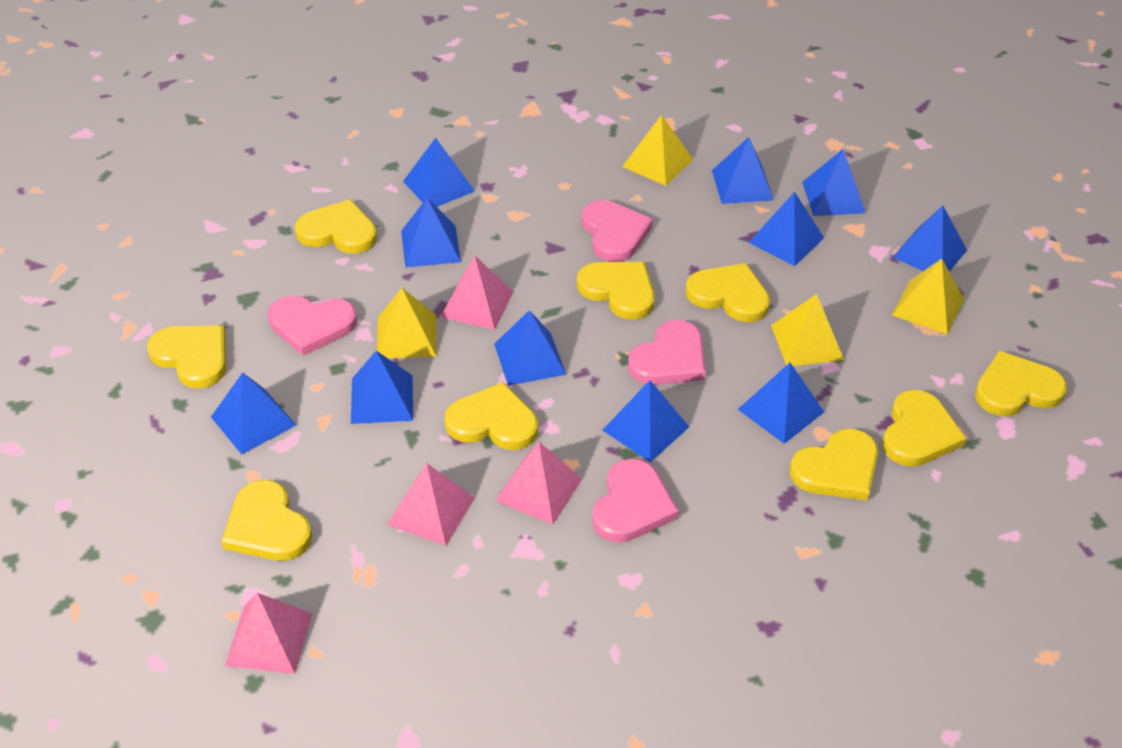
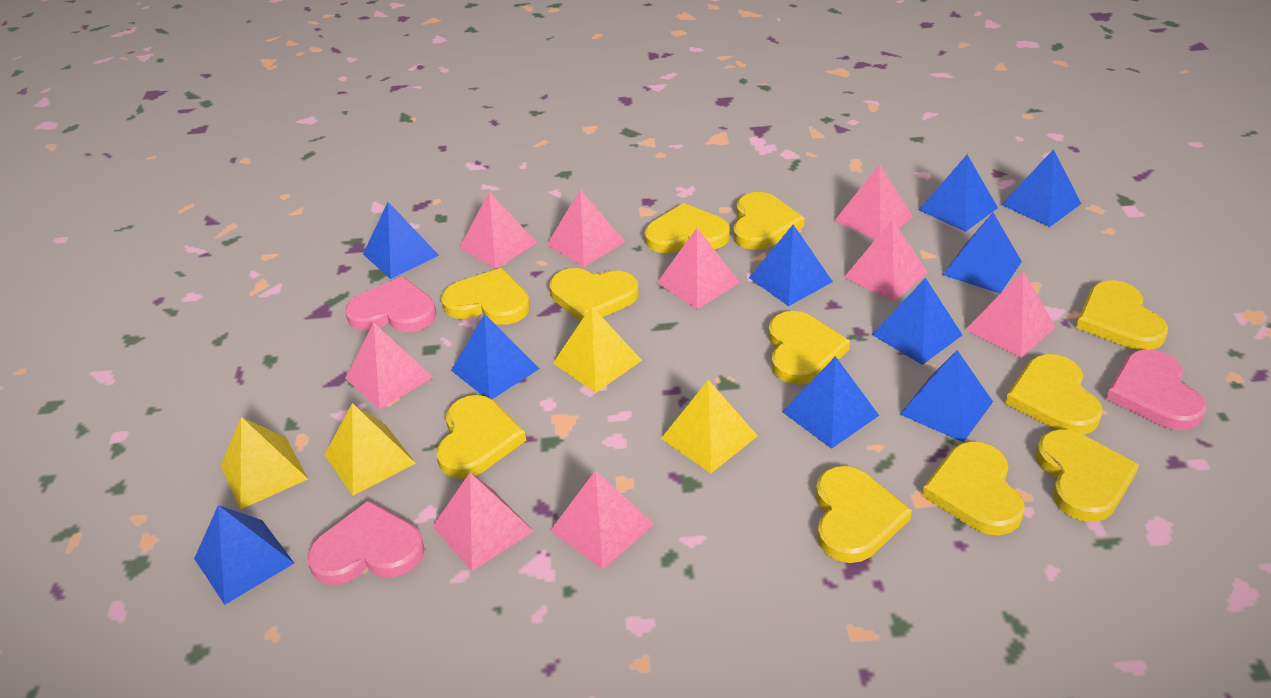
blue pyramid: [211,372,296,454] [351,351,413,424] [401,198,461,267] [403,138,475,207] [494,310,566,386] [603,380,689,462] [712,137,774,204] [738,363,824,444] [748,192,824,266] [802,149,866,216] [893,205,967,272] = 11 -> [194,505,294,605] [363,202,439,279] [451,314,539,399] [749,224,833,306] [783,356,879,449] [872,278,962,365] [900,350,993,442] [919,155,998,232] [943,213,1022,294] [1001,149,1081,227] = 10
pink heart: [268,295,357,356] [582,200,653,262] [592,459,679,542] [628,320,706,385] = 4 -> [307,500,425,585] [345,276,436,332] [1106,349,1207,430] = 3
pink pyramid: [225,593,312,674] [387,463,475,546] [440,256,513,330] [495,442,582,524] = 4 -> [345,323,433,409] [433,473,534,571] [459,192,537,269] [547,189,625,267] [550,470,654,570] [657,228,740,309] [834,164,913,239] [844,219,928,301] [965,271,1056,358] = 9
yellow heart: [147,325,226,388] [221,480,312,561] [295,199,377,254] [445,382,538,450] [577,262,655,320] [685,263,770,322] [790,429,878,501] [882,390,967,467] [975,351,1067,416] = 9 -> [436,395,526,479] [441,268,530,325] [550,268,639,322] [644,203,730,253] [733,192,805,250] [768,311,850,385] [816,466,912,563] [922,442,1025,535] [1005,354,1103,434] [1036,429,1139,522] [1076,280,1168,350] = 11

